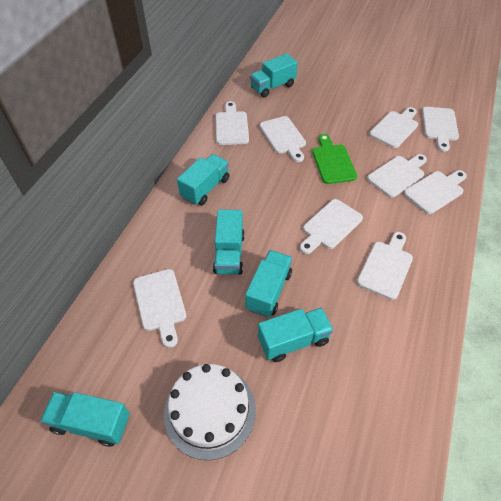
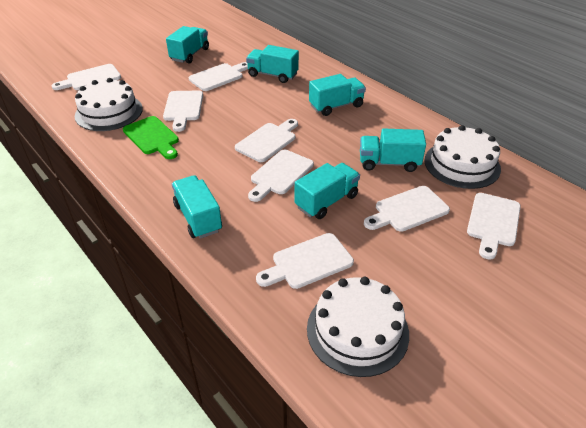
white cake: [164,364,256,460] = 1 -> [75,78,143,131] [307,277,409,377] [424,125,501,189] = 3
white cutting board: [133,269,186,348] [215,101,249,145] [260,116,306,162] [300,199,363,254] [357,232,413,300] [367,154,427,198] [369,107,418,148] [404,170,467,214] [422,107,459,152] = 9 -> [51,64,121,90] [163,91,203,132] [189,62,248,91] [235,119,298,162] [248,150,314,202] [256,233,354,289] [364,186,450,232] [467,193,521,260] = 8

